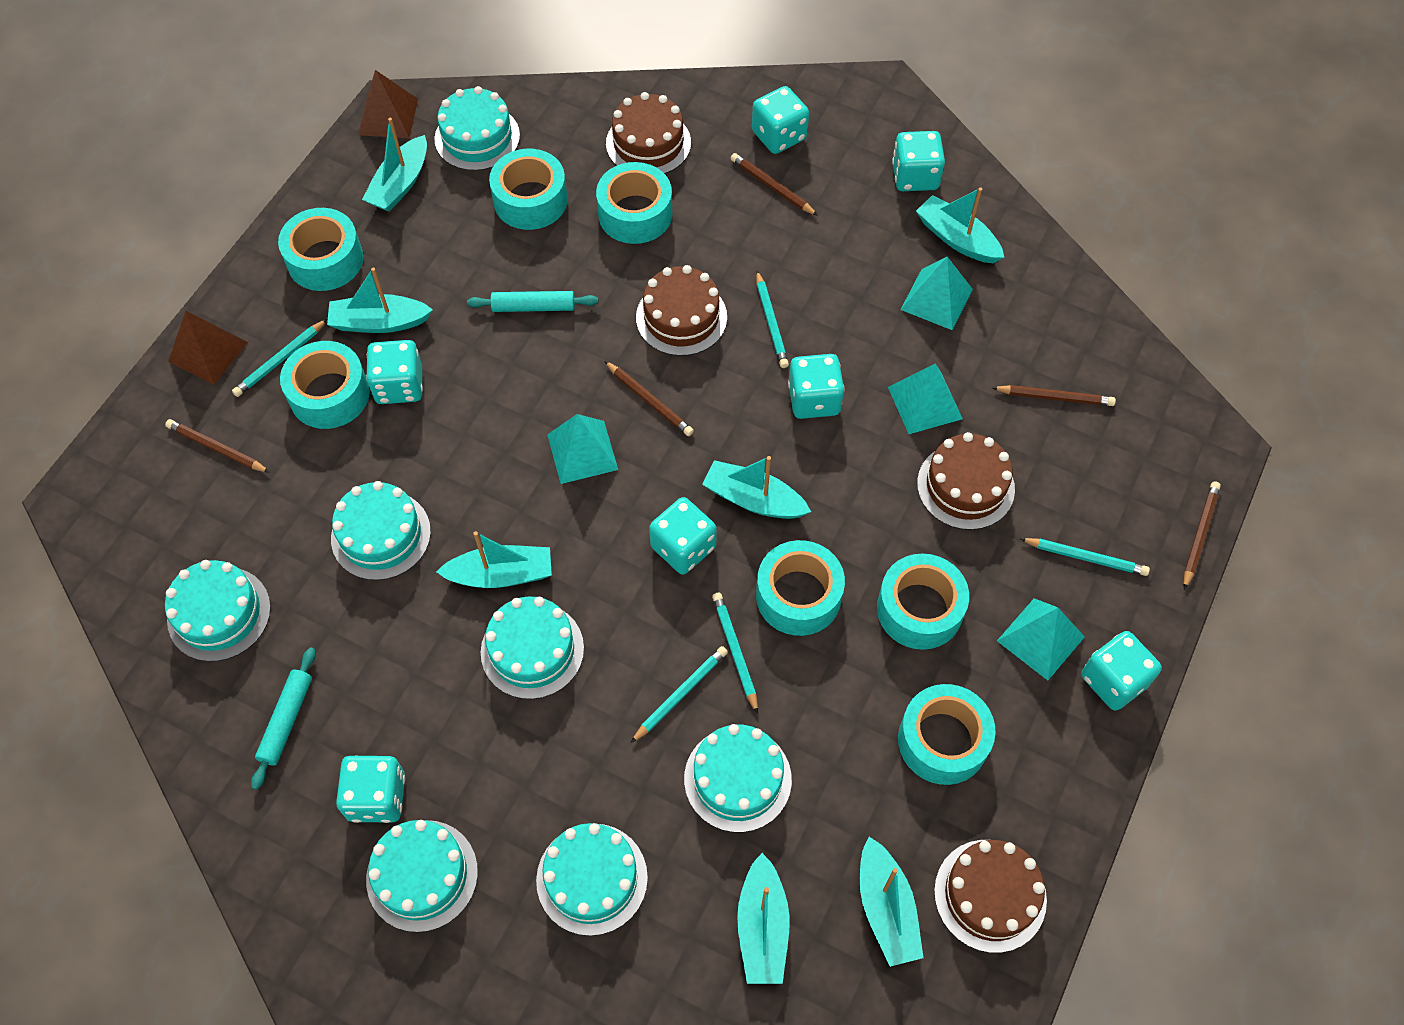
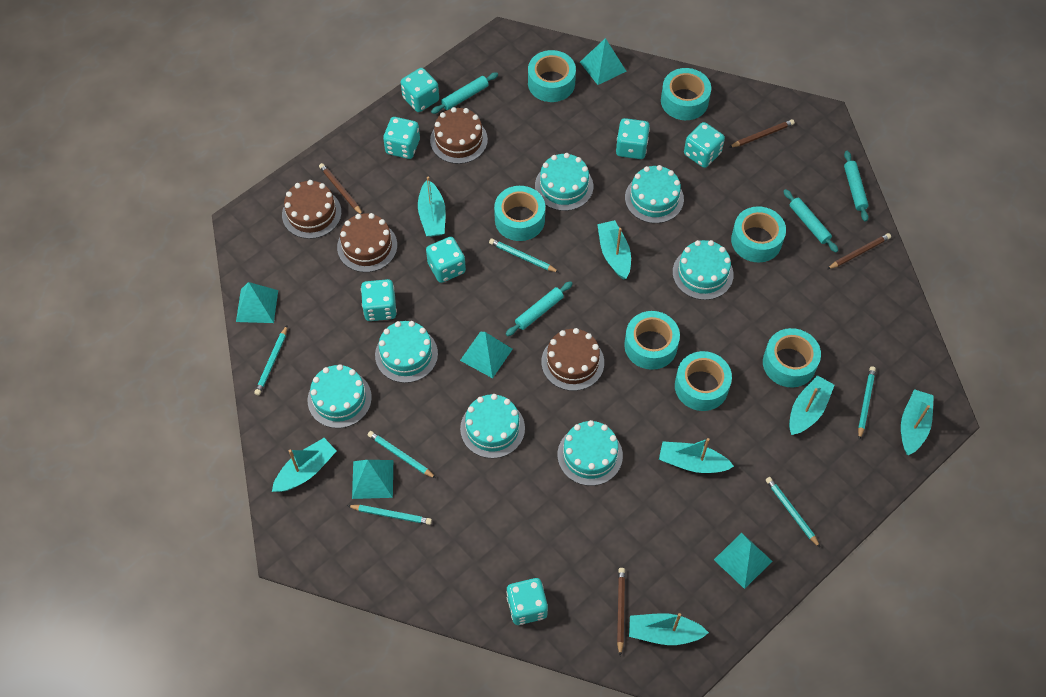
brown pencil: [165,419,270,473] [604,361,694,436] [731,153,818,216] [992,385,1116,406] [1184,481,1221,590] = 5 -> [319,163,363,214] [617,568,625,656] [730,119,795,147] [827,233,891,269] = 4
brown pyramid: [168,311,248,384] [358,70,418,138] = 2 -> none = 0
turquoise pencil: [232,319,327,397] [631,646,728,743] [712,592,758,714] [756,271,789,368] [1020,538,1150,576] = 5 -> [254,325,288,396] [347,505,432,525] [368,431,436,478] [489,238,559,272] [766,477,820,547] [858,366,876,440] = 6
turquoise pyramid: [547,414,618,484] [888,363,963,434] [900,257,973,330] [997,598,1085,680] = 4 -> [236,282,278,323] [352,460,393,499] [460,332,513,378] [580,38,627,85] [714,533,772,589] = 5
turquoise rolling pin: [251,647,316,790] [467,291,598,312] = 2 -> [431,72,498,114] [506,281,573,336] [783,189,838,252] [844,151,868,222] = 4

